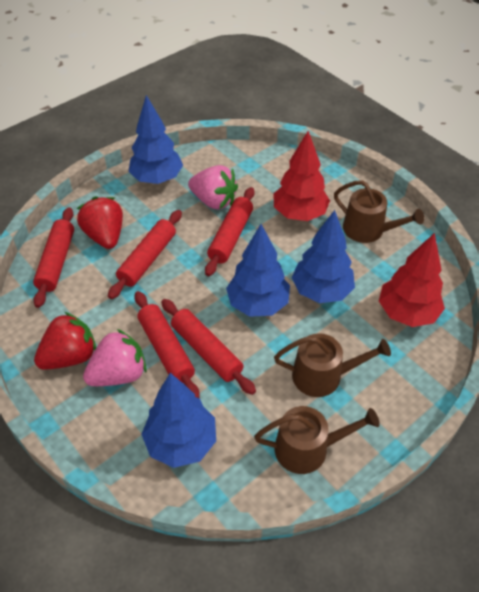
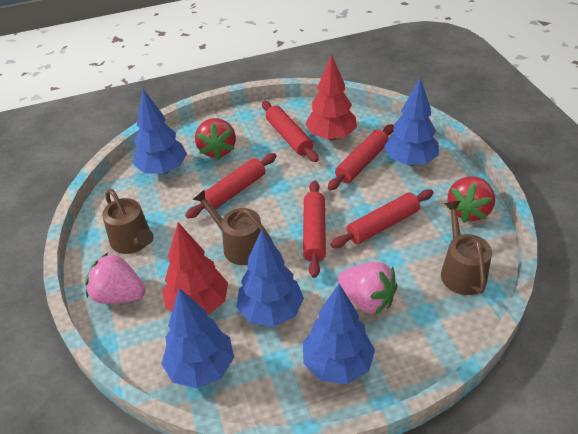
blue tree: [128,95,183,184] [141,373,216,468] [226,224,290,317] [292,210,355,303] = 4 -> [133,89,187,174] [161,288,234,388] [236,229,304,327] [303,284,375,384] [384,78,439,166] = 5

